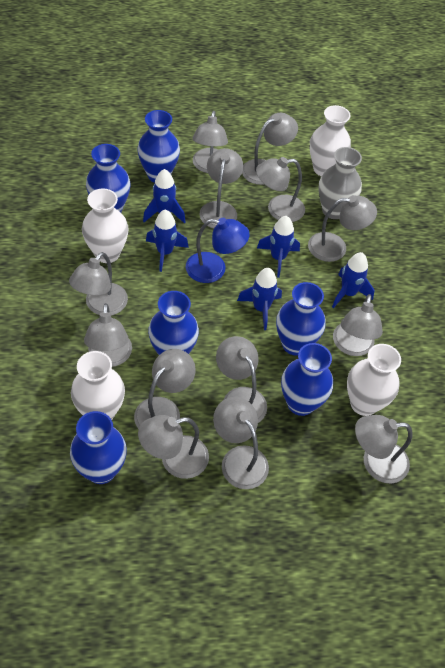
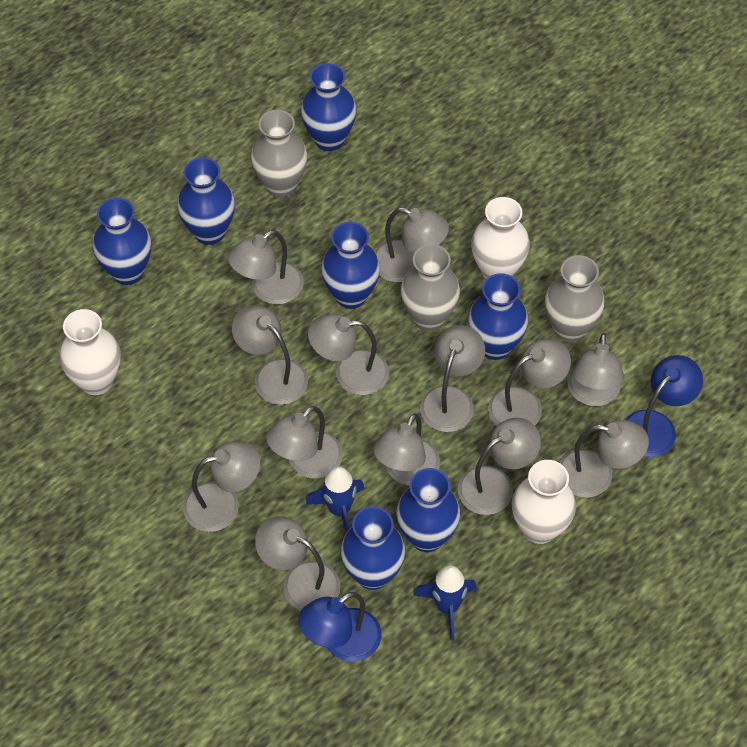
blue lamp: [186,218,250,283] = 1 -> [298,592,382,662] [625,355,703,457] = 2
blue rocket: [143,169,186,223] [146,209,189,272] [237,268,282,330] [257,216,300,278] [332,252,374,308] = 5 -> [306,466,365,533] [414,565,477,640] = 2
blue vase: [70,411,127,484] [86,144,130,212] [137,110,180,183] [148,291,199,355] [276,282,326,355] [281,343,333,416] = 6 -> [93,198,152,285] [177,157,235,245] [301,63,357,151] [321,222,380,309] [340,506,405,590] [396,468,460,552] [468,273,528,360] = 7
grey vase: [318,147,362,219] = 1 -> [251,110,308,197] [400,244,460,331] [545,255,604,342] = 3
white vase: [71,351,125,420] [82,188,129,263] [310,105,351,176] [347,344,401,416] = 4 -> [59,309,121,395] [471,197,530,279] [512,460,576,544] = 3

